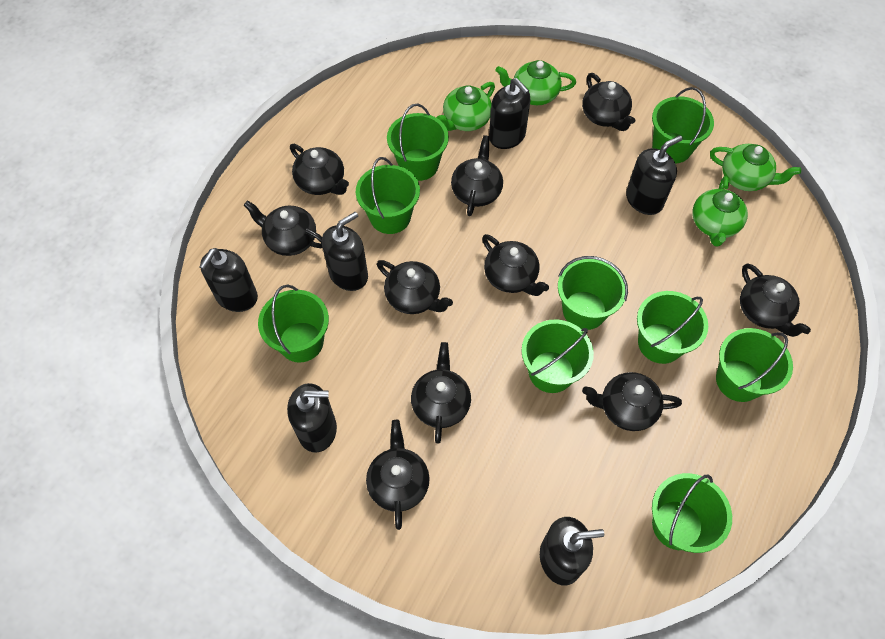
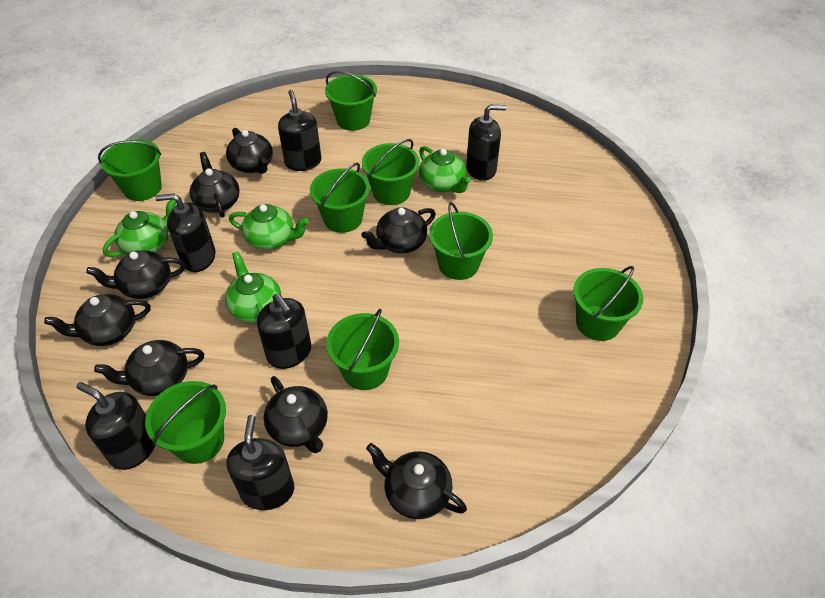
black teapot: [244,201,322,256] [290,144,349,195] [366,420,430,530] [377,260,453,314] [411,342,471,444] [451,135,503,216] [482,234,549,296] [582,73,635,131] [582,372,682,431] [740,263,811,337] = 10 -> [44,294,151,346] [86,250,186,299] [94,340,204,396] [190,152,240,218] [226,128,273,174] [264,376,328,453] [361,207,436,253] [366,443,467,519] = 8
green bucket: [258,285,329,363] [356,157,420,234] [387,104,449,181] [522,319,594,393] [558,256,628,330] [637,291,708,364] [652,87,714,164] [652,473,732,553] [716,328,793,402] = 9 -> [98,139,162,201] [145,381,226,464] [310,163,370,233] [325,71,377,131] [326,309,399,390] [362,139,420,205] [429,202,493,280] [573,266,643,341] = 8

